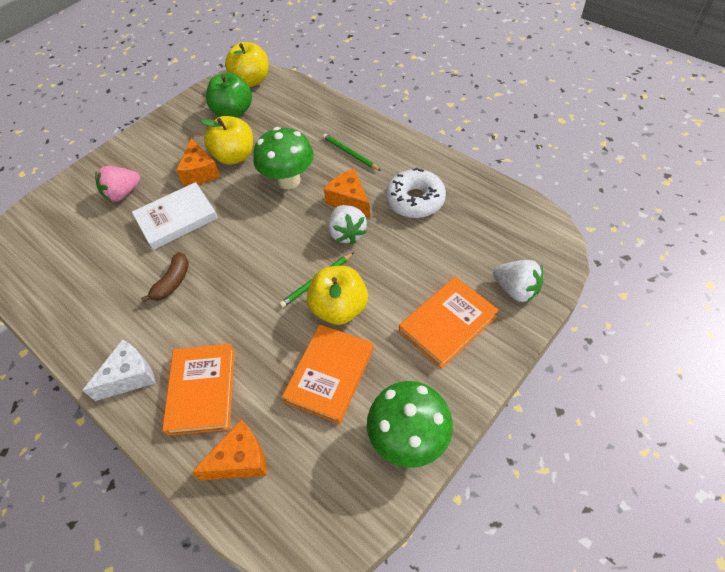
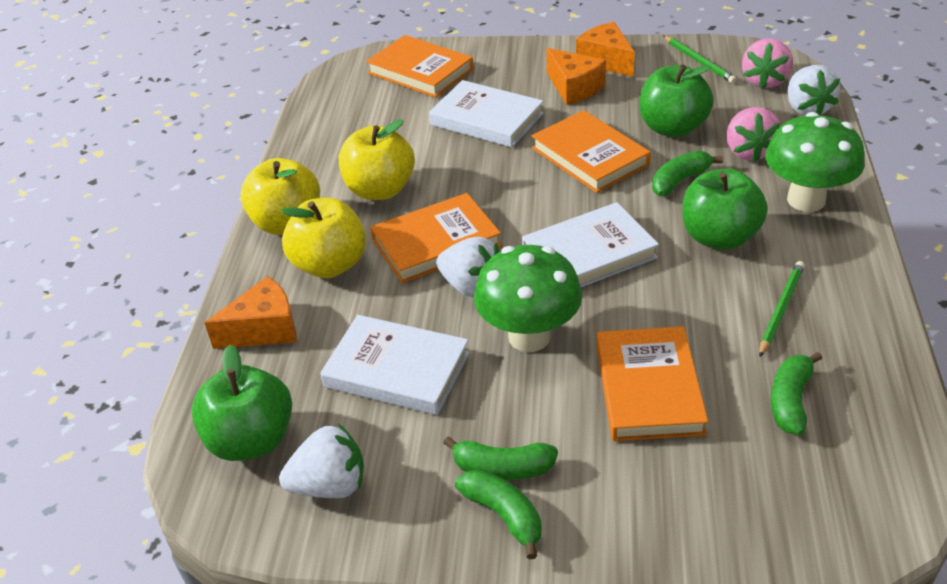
brown banana: [141,252,189,303] = 1 -> none = 0
green apple: [206,72,252,118] = 1 -> [191,344,292,461] [639,65,714,137] [682,168,768,250] = 3
green banana: none = 0 -> [443,437,558,480] [455,470,541,559] [652,150,723,196] [771,352,822,435] = 4
orange book: [162,344,235,436] [282,324,374,424] [399,277,499,369] = 3 -> [366,35,473,98] [370,193,502,283] [532,110,651,193] [597,326,708,441] = 4
pink strawberry: [95,166,140,202] = 1 -> [726,107,781,162] [742,38,793,89] = 2
white book: [132,182,218,250] = 1 -> [320,315,470,415] [429,80,544,148] [522,202,659,287] = 3
white cheese: [82,339,155,401] = 1 -> none = 0
white donut: [386,167,446,218] = 1 -> none = 0
white strawberry: [328,205,367,244] [493,260,544,303] = 2 -> [279,424,364,498] [436,237,499,298] [788,65,840,116] = 3

